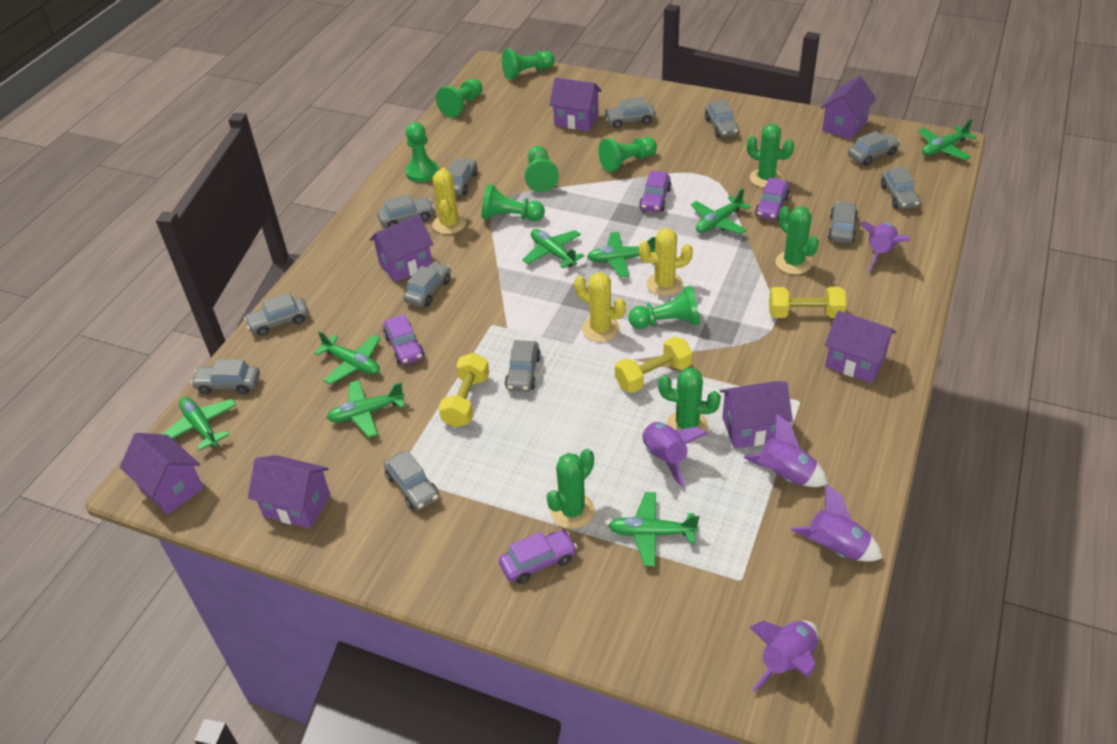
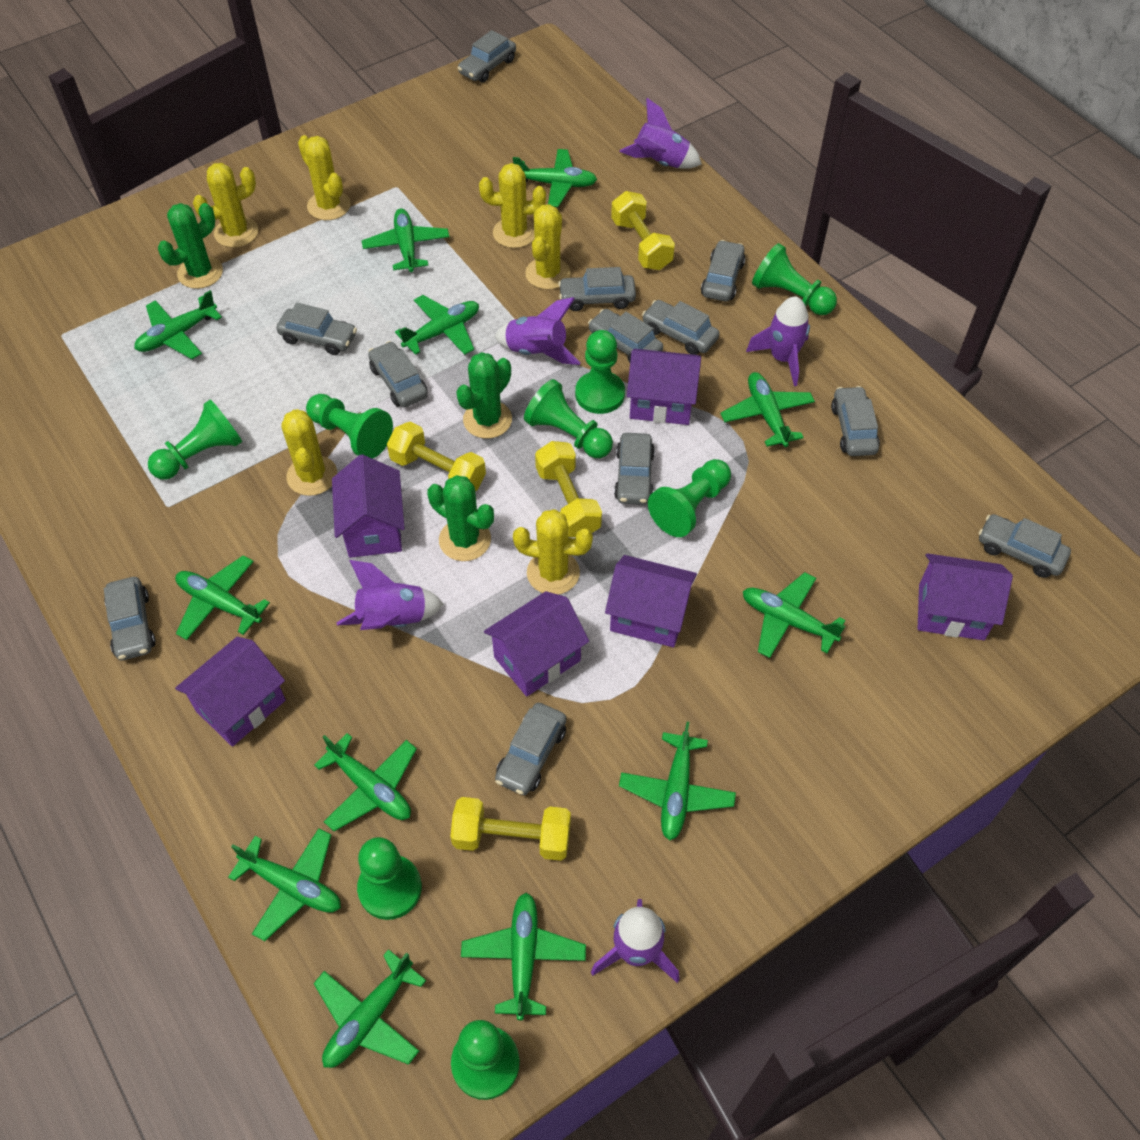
green cactus: [547,449,595,529] [658,368,721,441] [747,124,794,188] [775,206,819,274] = 4 -> [158,203,223,289] [427,475,494,561] [456,352,512,438] = 3
green pawn: [405,122,439,182] [436,79,482,118] [481,184,545,221] [502,49,555,80] [525,146,559,192] [598,137,657,172] [628,286,700,329] = 7 -> [148,399,242,480] [306,394,393,459] [357,837,422,920] [451,1020,520,1100] [524,379,613,458] [575,330,625,414] [648,459,731,537] [752,243,837,315] = 8
green plane: [163,397,236,451] [314,331,381,385] [327,380,405,438] [522,229,584,268] [587,232,656,278] [608,492,699,566] [691,188,751,234] [918,119,977,160] = 8 -> [134,290,222,359] [175,555,270,640] [228,828,341,941] [313,949,426,1068] [314,733,417,831] [362,208,449,272] [395,295,479,355] [461,893,586,1020] [513,149,597,207] [619,722,736,841] [720,372,815,447] [743,572,846,658] = 12
purple car: [383,314,424,365] [499,530,577,584] [639,171,672,212] [755,178,790,220] = 4 -> none = 0
purple house: [120,433,204,515] [248,455,330,529] [370,215,434,282] [549,78,602,131] [720,381,793,449] [821,76,876,140] [825,311,896,383] = 7 -> [175,637,286,747] [332,454,405,558] [484,591,589,697] [605,555,697,647] [627,349,701,425] [918,553,1013,640] = 6
yellow cactus: [433,168,466,234] [574,272,626,342] [639,228,693,296] = 3 -> [193,163,258,248] [281,409,337,496] [298,135,351,220] [479,163,546,248] [513,509,593,595] [525,204,571,290] = 6
yellow dumbbell: [439,353,489,428] [615,337,692,393] [769,287,846,318] = 3 -> [387,422,486,492] [450,797,571,861] [535,441,602,537] [611,191,675,270] = 4

